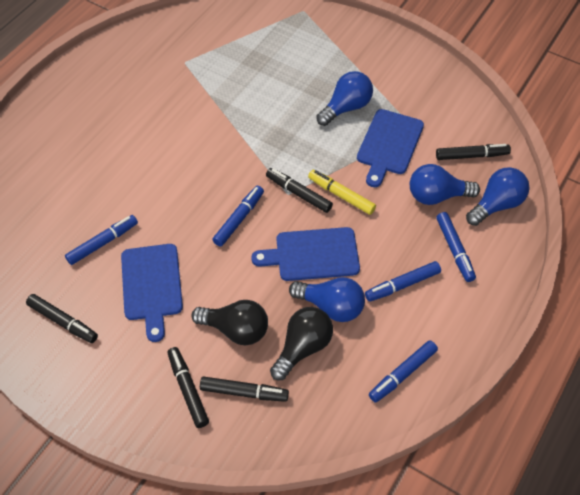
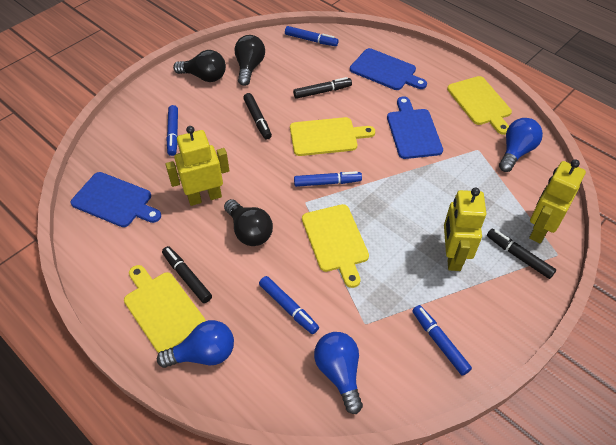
black light bulb: [191,300,268,345] [270,307,333,380] = 2 -> [173,50,226,82] [224,199,273,246] [234,35,265,86] = 3
black marker: [26,294,98,343] [167,347,209,428] [200,376,289,402] [266,168,333,213] [436,144,511,160] = 5 -> [162,246,212,303] [243,93,272,140] [293,77,352,99] [487,229,556,279] = 4
blue light bulb: [289,277,365,322] [316,71,373,126] [410,164,480,205] [466,167,529,226] = 4 -> [157,320,234,368] [314,332,363,414] [499,118,543,172] = 3
yellow cutting board: none = 0 -> [124,265,206,353] [290,117,375,156] [302,204,369,288] [447,76,512,135] = 4
yellow marker: [308,170,376,215] = 1 -> none = 0
yellow robot: none = 0 -> [166,126,229,206] [444,187,486,271] [529,159,586,244] = 3

